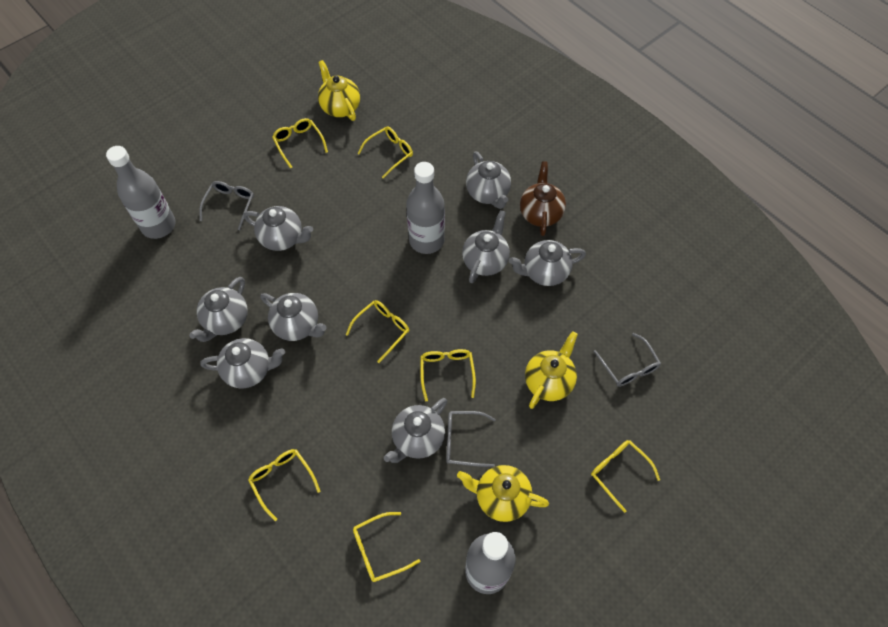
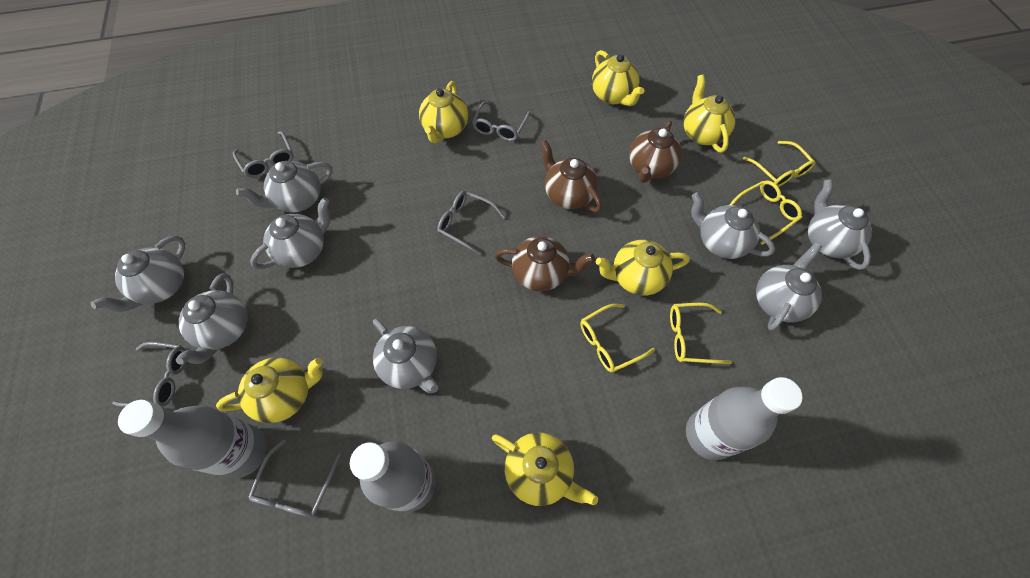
brown teapot: [520,161,566,236] = 1 -> [494,236,595,291] [540,140,602,212] [629,120,682,183] = 3
grey glasses: [199,181,254,230] [446,411,496,467] [593,333,661,387] = 3 -> [112,342,186,408] [233,131,294,178] [248,439,341,518] [437,191,505,255] [472,101,530,141] = 5
yellow glasses: [248,449,320,521] [272,118,328,169] [346,300,409,363] [353,512,420,582] [357,127,413,178] [420,349,476,401] [591,440,660,513] = 7 -> [580,304,655,373] [670,303,732,364] [729,181,802,245] [743,141,816,187] = 4
yellow teapot: [318,60,360,121] [457,465,549,522] [525,331,578,409] = 3 -> [216,357,323,423] [419,81,468,143] [492,432,598,506] [592,50,644,106] [596,240,690,296] [683,75,736,153] = 6

